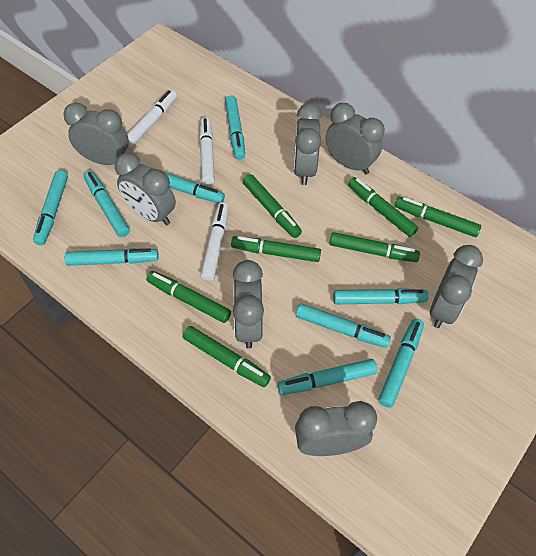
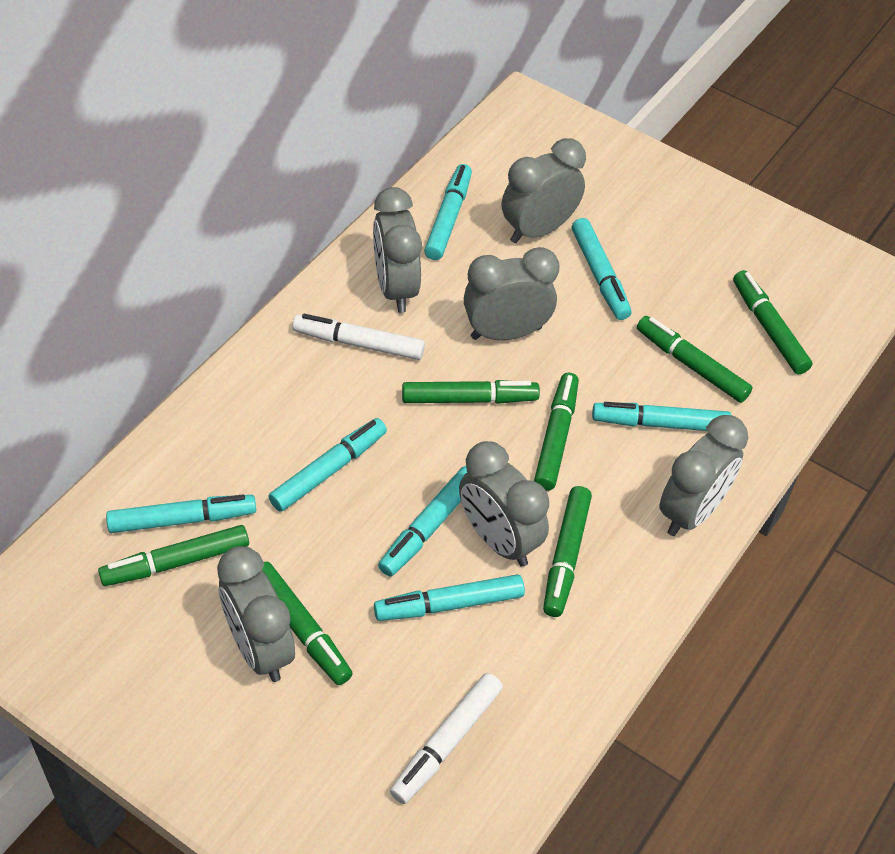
grey clock: [64,102,129,165] [115,153,176,225] [233,260,264,349] [293,103,322,185] [295,401,377,456] [325,103,385,174] [430,245,483,328] = 7 -> [217,546,295,682] [373,187,422,313] [459,441,549,567] [464,247,559,340] [502,138,586,243] [659,415,748,536] = 6
turquoise marker: [33,170,68,245] [65,248,159,266] [84,171,130,237] [149,167,225,203] [225,95,245,160] [277,359,377,395] [296,304,391,348] [333,288,428,304] [378,318,424,408] = 9 -> [106,494,256,533] [269,418,387,512] [374,574,525,621] [378,466,467,577] [424,164,472,260] [572,218,631,320] [592,402,731,431] = 7
white marker: [127,90,177,146] [199,117,215,185] [200,202,229,281] = 3 -> [292,314,425,360] [390,673,503,804] = 2

